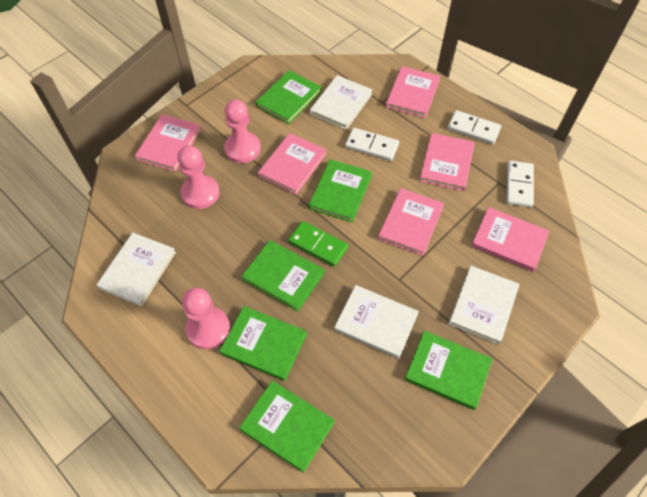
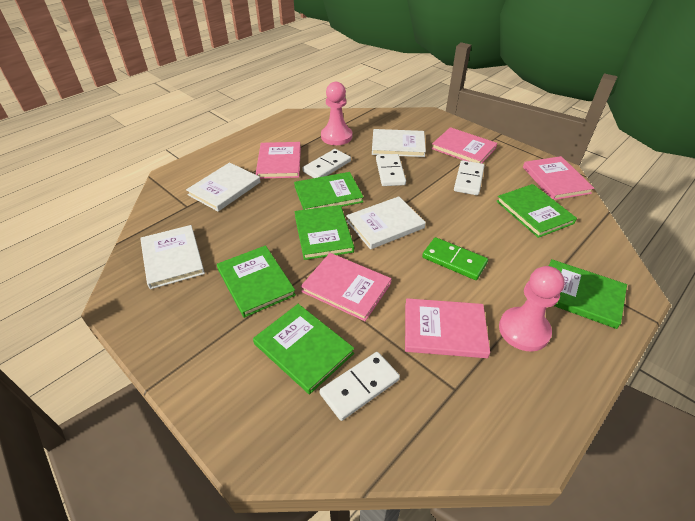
pink book: [135,114,201,172] [258,133,327,195] [378,188,444,256] [386,66,440,118] [419,133,475,191] [471,207,549,272] = 6 -> [256,142,301,179] [301,253,392,321] [405,298,490,358] [431,127,497,163] [523,156,594,200] = 5
pink pawn: [177,145,220,209] [182,287,230,349] [224,99,261,163] = 3 -> [321,82,352,145] [499,266,565,352] = 2
white domino: [345,128,399,161] [448,110,501,144] [506,161,534,207] = 3 -> [302,149,351,178] [319,352,400,421] [376,154,406,186] [454,160,484,195] = 4

